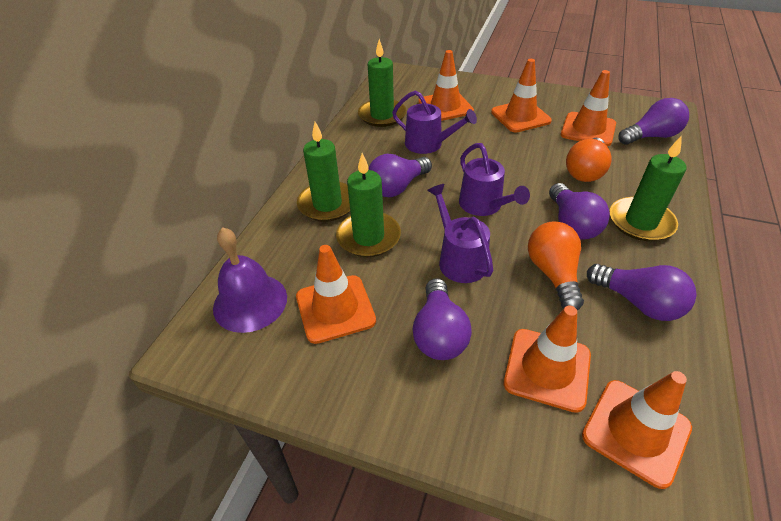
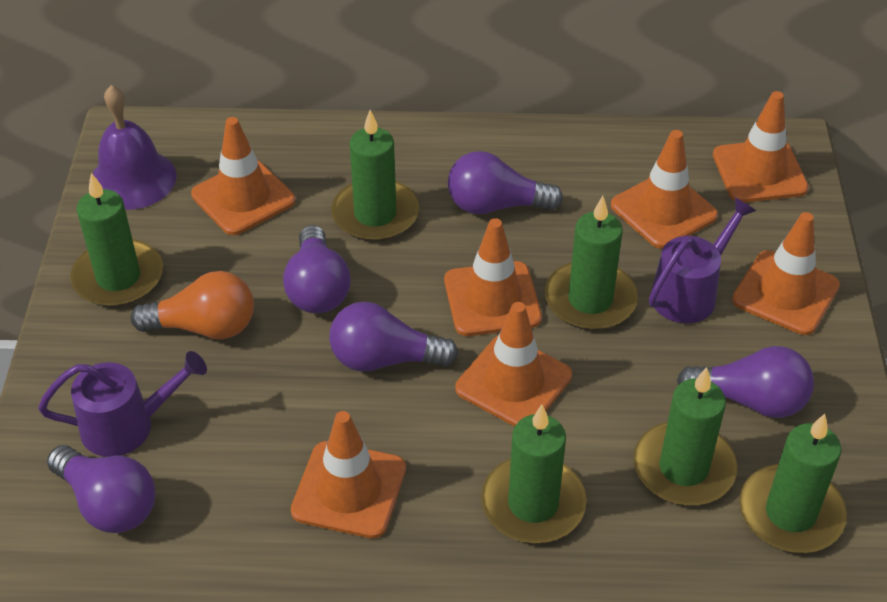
green candle: [297,122,350,222] [336,153,401,257] [358,39,407,127] [610,136,686,241] = 4 -> [70,173,163,307] [331,110,419,241] [481,404,587,543] [545,196,638,330] [633,367,737,505] [739,414,847,553] = 6
orange light bulb: [528,221,584,310] [566,138,612,182] = 2 -> [131,271,254,339] = 1
orange traffic cone: [296,245,376,344] [418,50,474,121] [491,59,552,132] [504,306,591,413] [561,70,616,146] [582,371,692,489] = 6 -> [191,117,295,235] [291,411,406,539] [444,218,542,336] [456,302,572,427] [611,130,718,249] [713,91,809,203] [732,212,840,335] = 7
purple watering can: [392,90,477,154] [427,184,493,283] [459,143,530,216] = 3 -> [38,351,207,457] [649,197,756,323] = 2

